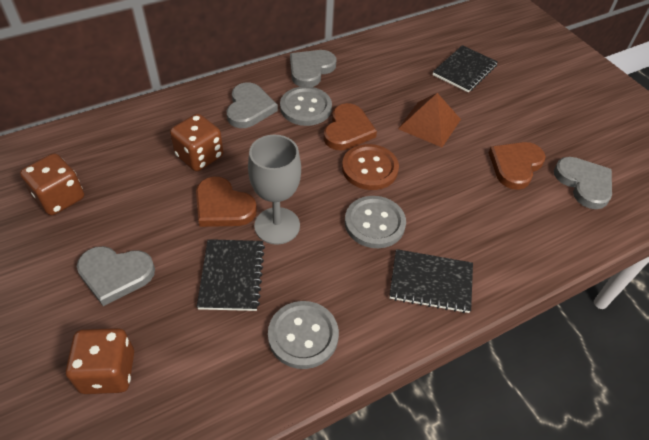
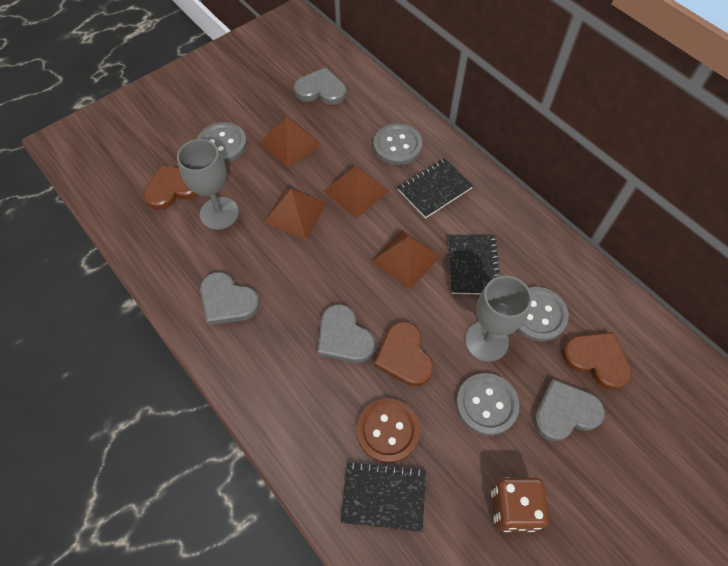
brown dice: [20,153,84,215] [66,328,134,394] [170,114,223,171] = 3 -> [491,477,549,532] = 1
brown pyramid: [398,93,461,147] = 1 -> [259,117,321,168] [263,188,327,240] [323,165,389,218] [371,230,440,289] = 4
grey button: [268,301,339,369] [280,86,332,126] [345,196,406,248] = 3 -> [197,122,247,163] [373,123,422,165] [456,373,520,436] [517,287,569,341] = 4
grey goblet: [248,135,301,245] = 1 -> [177,139,239,230] [465,276,532,362] = 2

